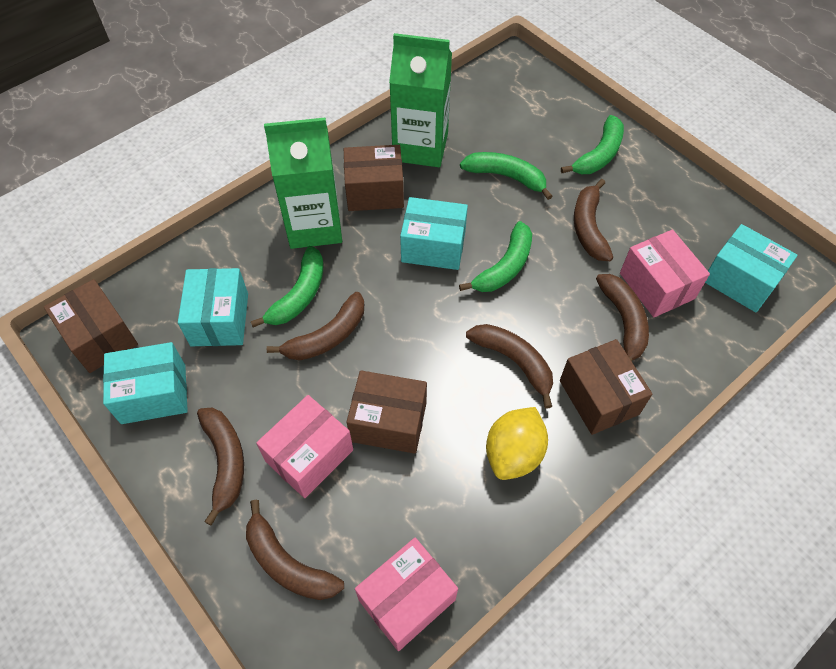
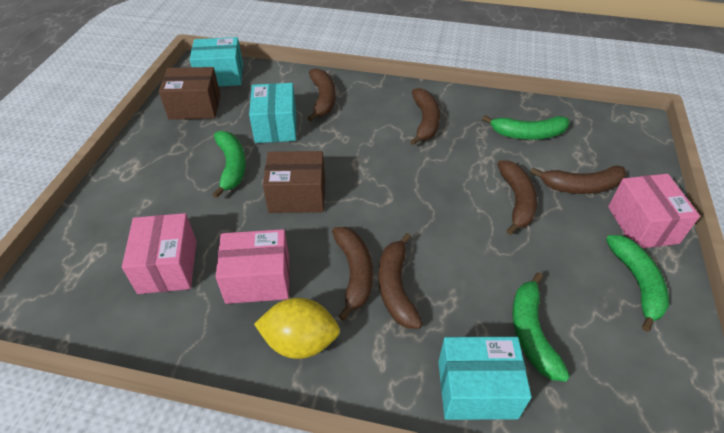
brown box: [44,279,138,373] [344,145,404,211] [346,370,427,454] [560,339,652,435] = 4 -> [159,67,220,120] [263,151,325,213] = 2
green carton: [264,118,342,249] [389,33,452,167] = 2 -> none = 0
turquoise box: [103,342,188,424] [178,268,248,346] [400,197,468,270] [705,224,797,312] = 4 -> [190,37,243,86] [249,83,296,143] [438,337,532,420] = 3

